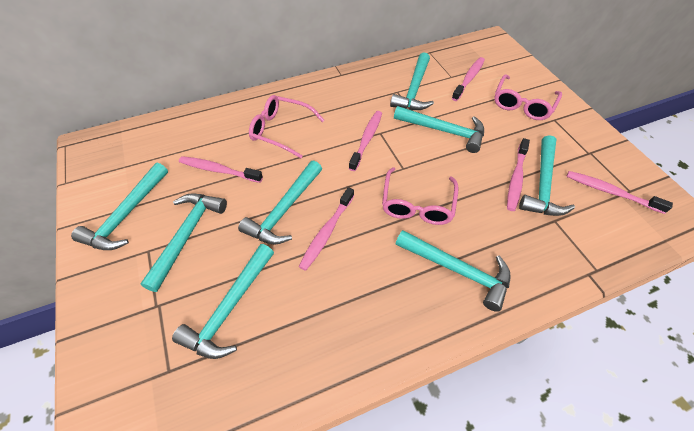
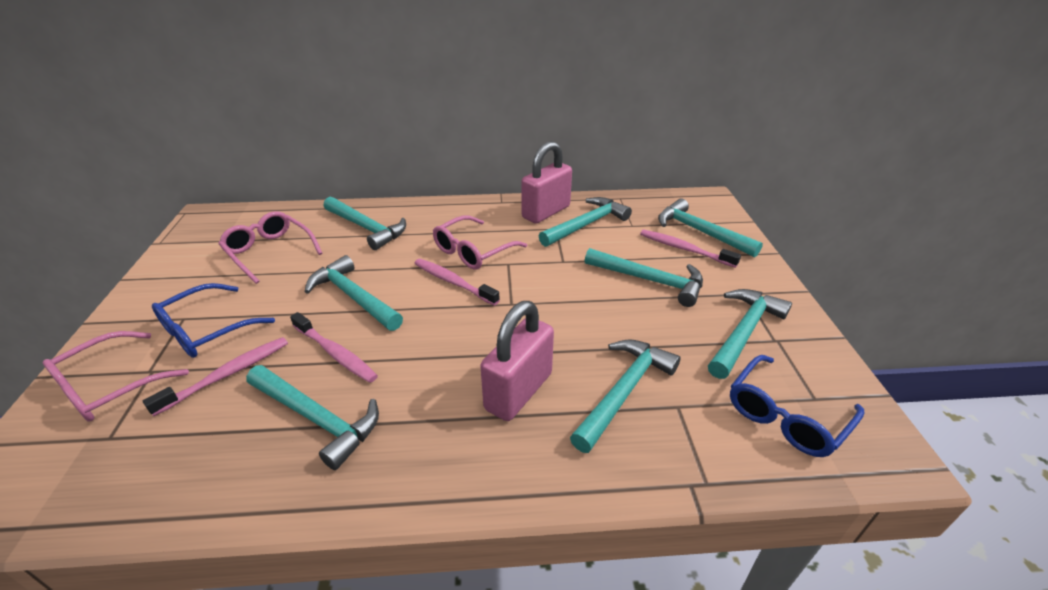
blue glasses: none = 0 -> [152,283,275,358] [730,355,864,457] = 2
pink padlock: none = 0 -> [480,301,554,421] [521,141,572,224] = 2
pink toothbrush: [179,156,263,183] [299,187,354,271] [349,111,382,171] [452,57,485,101] [507,138,530,211] [566,171,673,214] = 6 -> [143,337,288,416] [290,312,378,383] [414,259,500,306] [640,230,741,268] = 4

